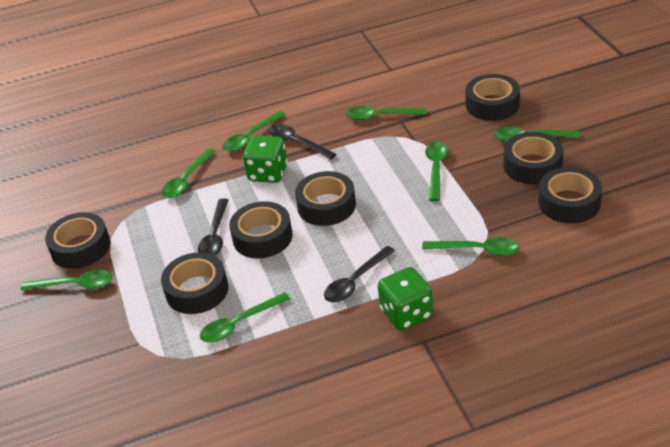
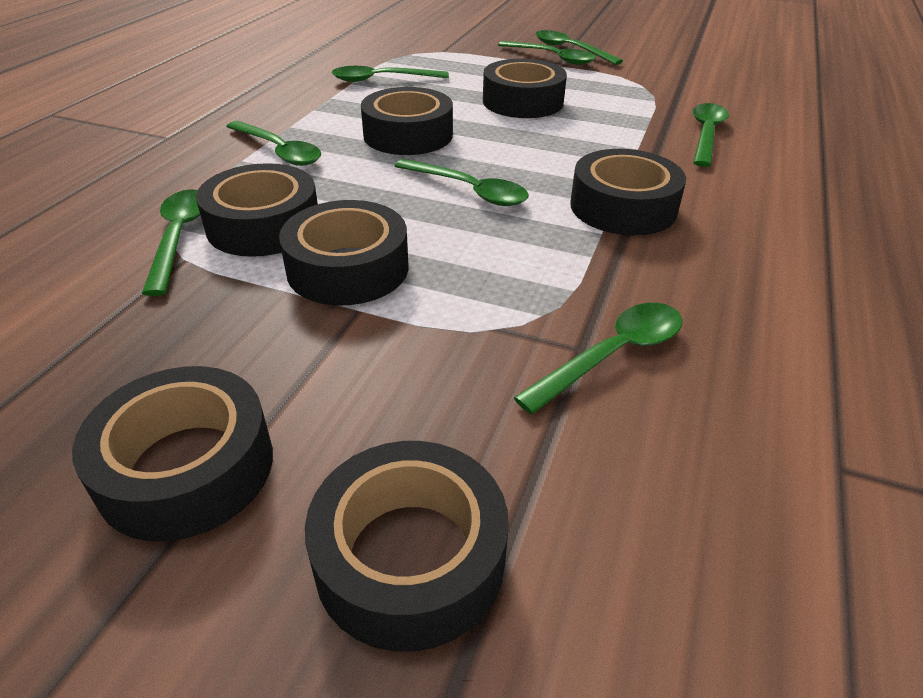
black spoon: [198,198,229,256] [269,124,336,160] [324,246,395,303] = 3 -> none = 0
green dice: [243,135,288,183] [378,267,433,330] = 2 -> none = 0

